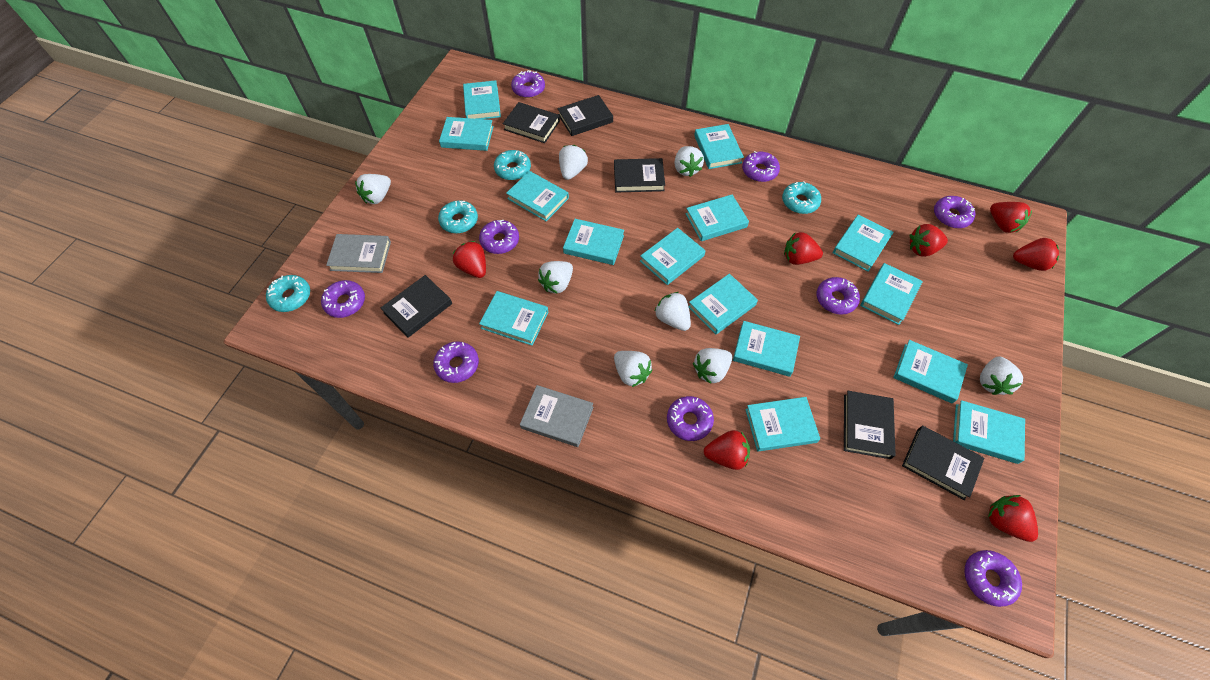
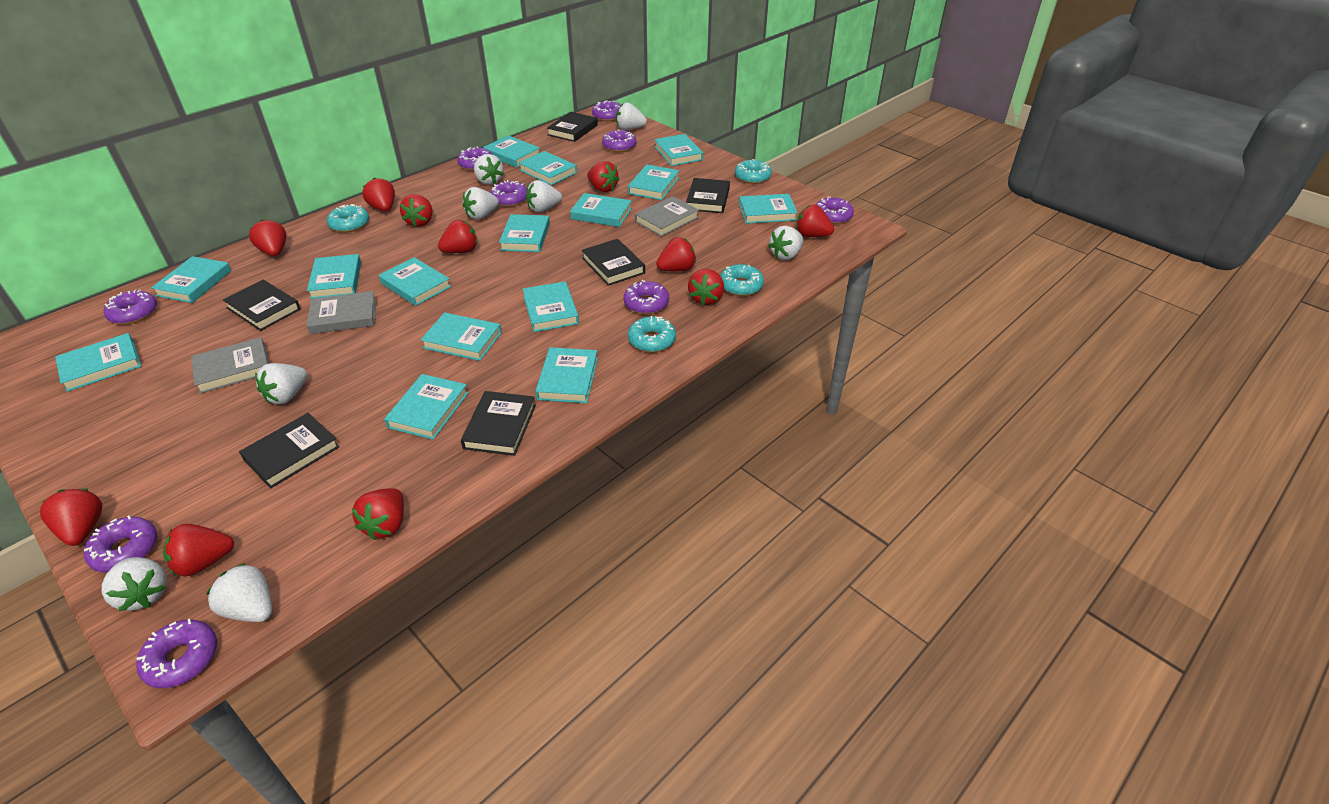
grey book: [326,234,391,273] [520,385,594,447] = 2 -> [191,337,269,394] [306,291,377,334] [635,196,699,237] = 3
red strawberry: [453,241,486,278] [704,430,750,470] [784,232,823,265] [910,224,948,257] [988,495,1038,542] [990,202,1032,233] [1013,238,1059,271] = 7 -> [40,488,102,546] [163,524,234,577] [249,219,286,256] [352,488,404,540] [363,178,395,212] [400,194,432,227] [438,220,477,253] [587,161,619,192] [656,237,696,271] [688,269,724,305] [796,205,834,237] = 11

